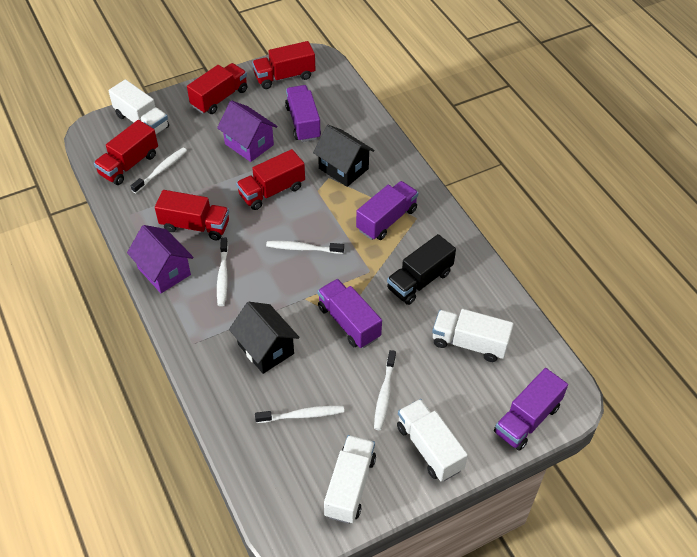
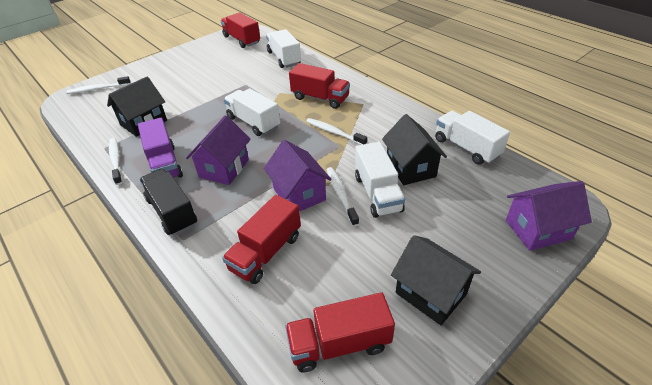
black house: [229,302,299,374] [313,125,374,187] = 2 -> [107,77,167,137] [382,114,447,185] [391,235,481,325] = 3
purple house: [127,225,193,293] [217,100,278,162] = 2 -> [186,115,251,185] [264,140,332,212] [506,181,592,251] = 3
purple truck: [285,85,321,142] [317,279,382,348] [356,181,418,240] [494,368,568,451] = 4 -> [138,118,183,178] = 1
red truck: [94,120,158,185] [155,190,229,240] [187,63,247,114] [236,149,305,210] [252,41,315,89] = 5 -> [220,12,260,48] [222,195,301,284] [285,292,395,372] [289,63,350,109] = 4
white toothbrush: [131,148,187,193] [217,237,228,306] [255,406,344,423] [266,241,344,254] [374,350,396,430] = 5 -> [66,76,131,94] [109,138,122,185] [306,118,367,145] [326,167,359,226] = 4

